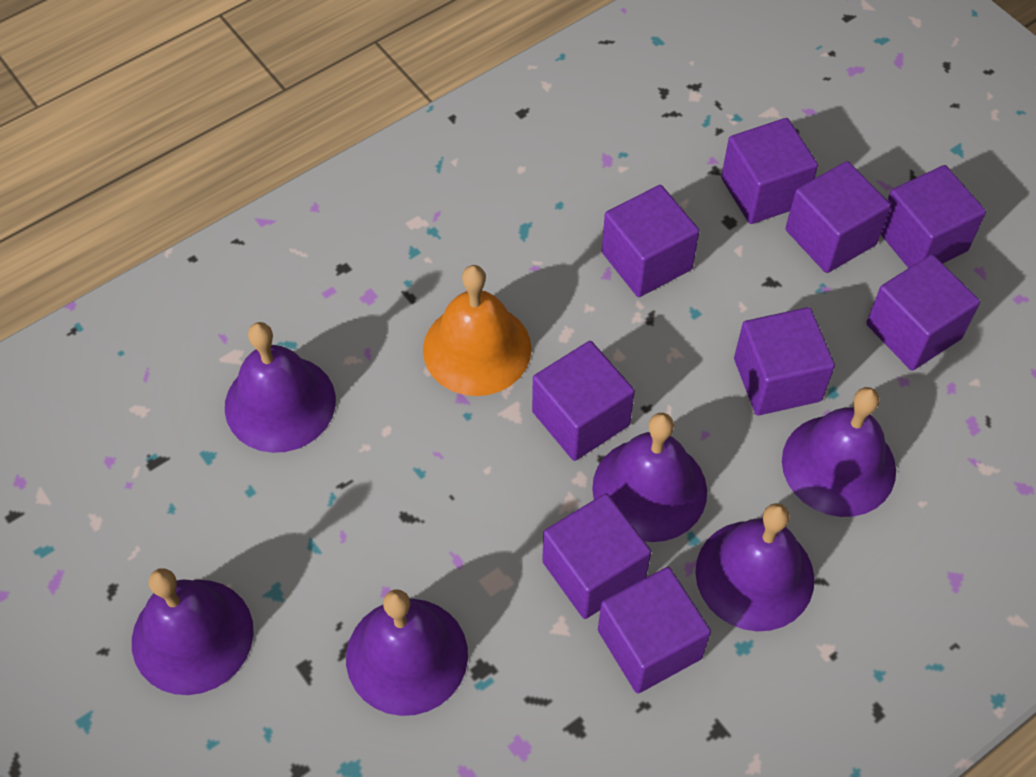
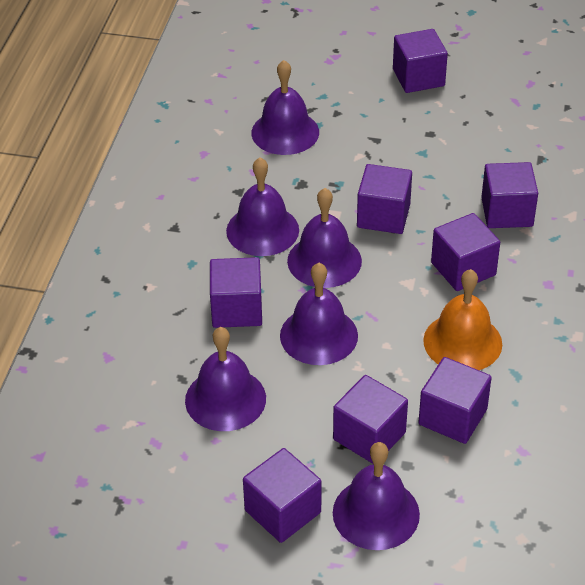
purple cube: [532,341,635,461] [542,493,651,619] [598,567,711,693] [602,185,699,297] [721,118,818,224] [734,307,835,416] [785,161,891,273] [866,254,980,371] [881,165,986,268] = 9 -> [210,257,262,328] [243,448,321,543] [333,375,408,464] [357,164,412,234] [393,29,448,93] [418,357,492,444] [431,213,500,291] [481,162,538,228] = 8

